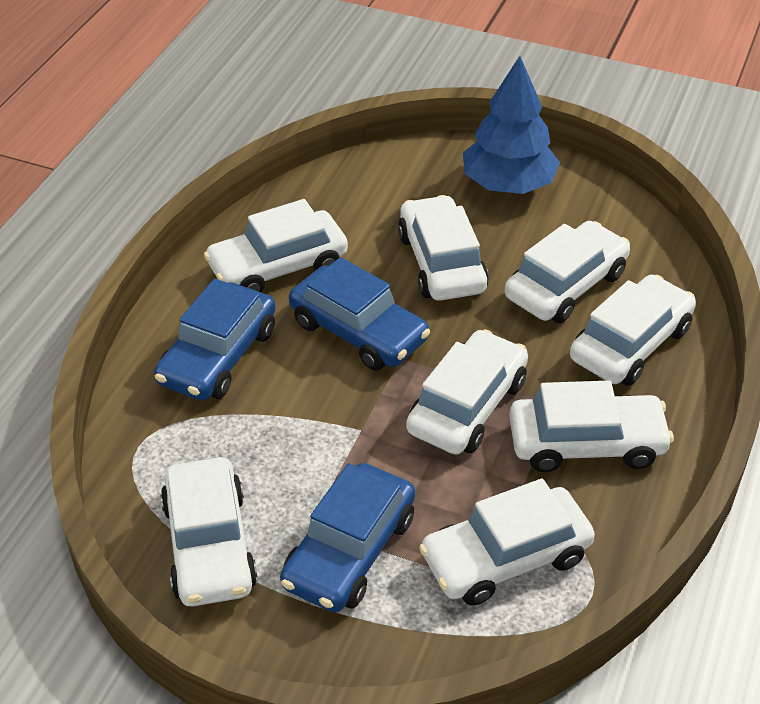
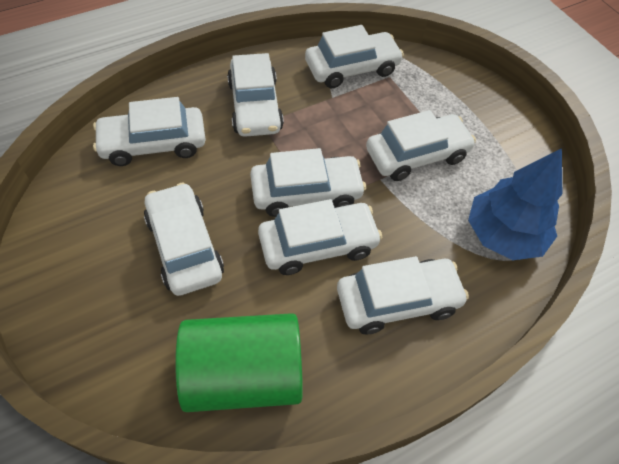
blue car: [154,278,276,401] [280,463,415,612] [289,257,430,370] = 3 -> none = 0
green cylinder: none = 0 -> [175,313,303,412] = 1

